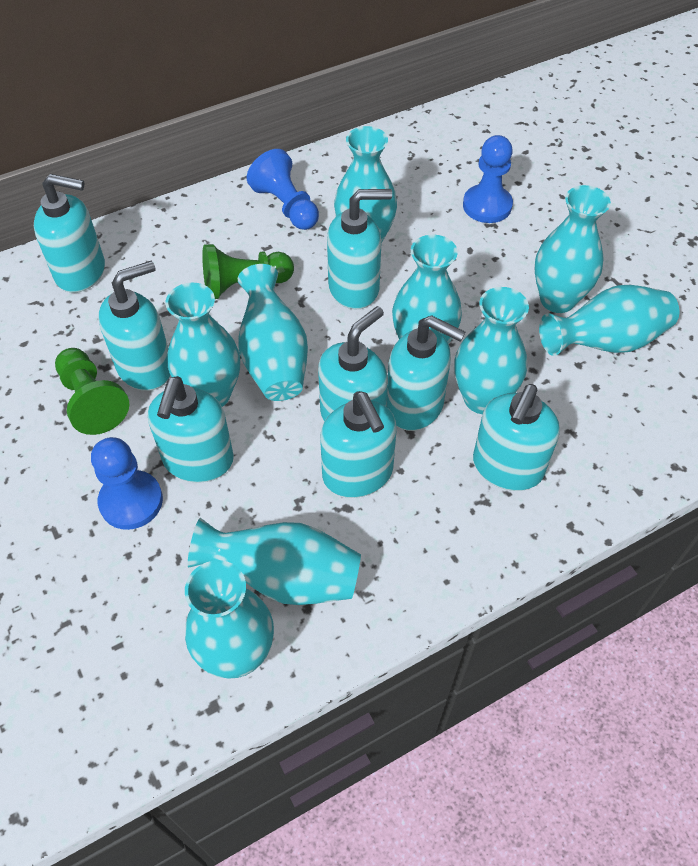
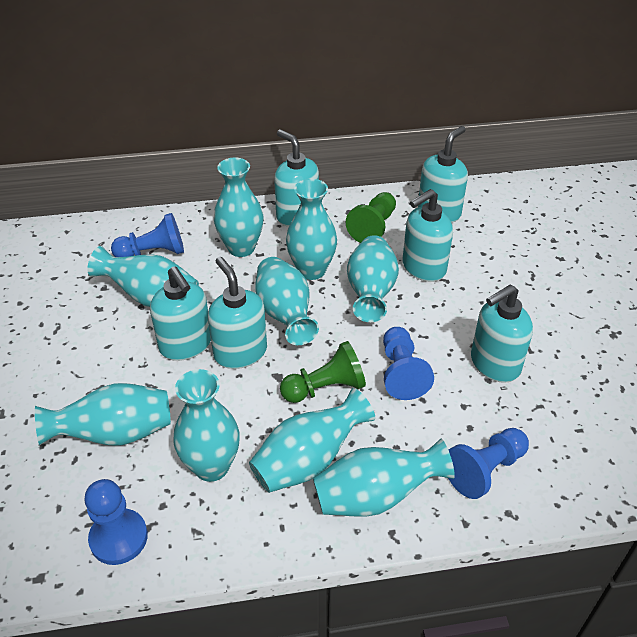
blue pawn: [91,437,163,530] [247,149,319,230] [463,135,513,223] = 3 -> [84,479,148,565] [111,213,184,257] [383,327,434,400] [448,428,529,499] = 4
turquoise soap dispenser: [34,174,105,293] [98,261,171,391] [148,376,234,483] [318,306,388,421] [320,391,397,498] [327,189,392,309] [386,315,465,431] [473,384,560,491] = 8 -> [150,266,211,361] [208,257,267,369] [274,129,319,227] [403,189,453,282] [418,126,468,223] [471,284,533,383] = 6

